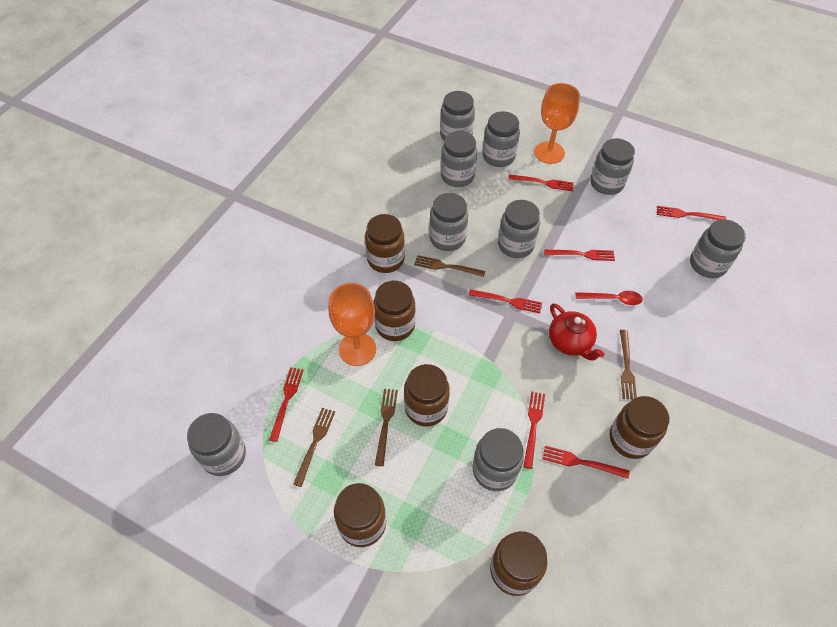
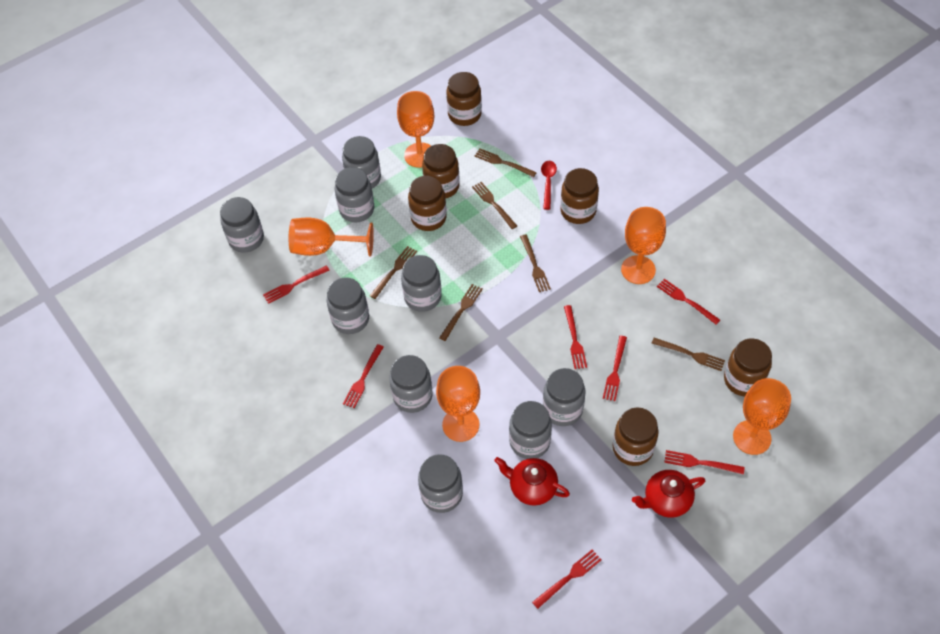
brown fork: [293,408,335,487] [375,389,398,466] [414,255,485,277] [620,330,637,400] = 4 -> [370,246,417,299] [439,284,483,341] [472,182,517,229] [475,148,537,177] [520,235,551,292] [651,338,725,371] = 6
orange goblet: [328,283,376,366] [534,83,580,164] = 2 -> [289,218,374,256] [397,91,434,168] [436,366,480,442] [621,207,666,284] [733,378,791,455] = 5
red teapot: [549,303,604,361] = 1 -> [494,457,570,506] [632,470,705,518] = 2

